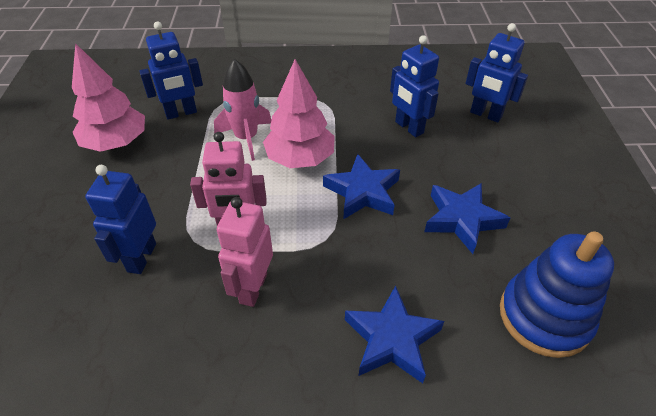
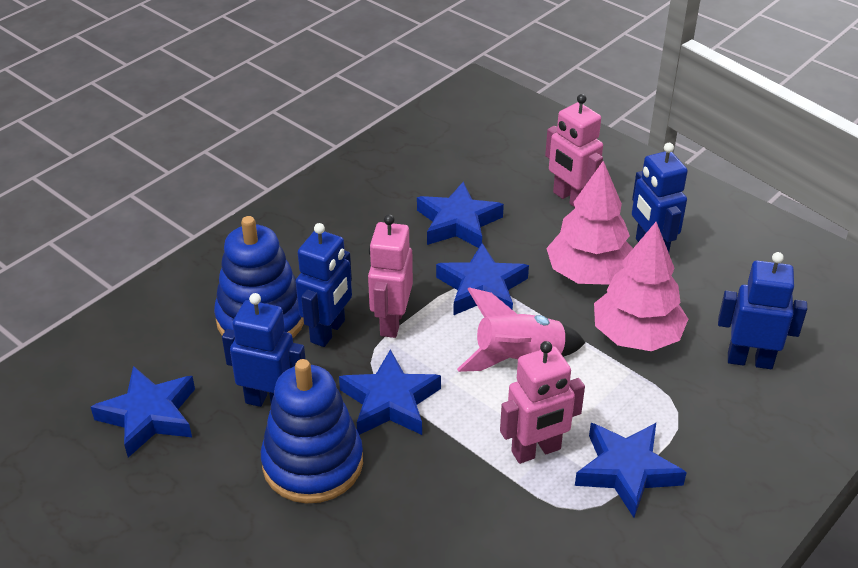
blue stacking toy: [500,231,614,358] = 1 -> [214,216,304,338] [261,359,363,503] = 2
blue star: [323,154,400,219] [345,286,444,383] [424,183,510,254] = 3 -> [91,366,195,457] [339,349,441,435] [417,182,504,248] [436,243,529,316] [575,423,687,517] = 5
pink robot: [190,132,267,226] [217,197,273,307] = 2 -> [368,214,413,338] [500,341,585,464] [545,94,603,207] = 3

